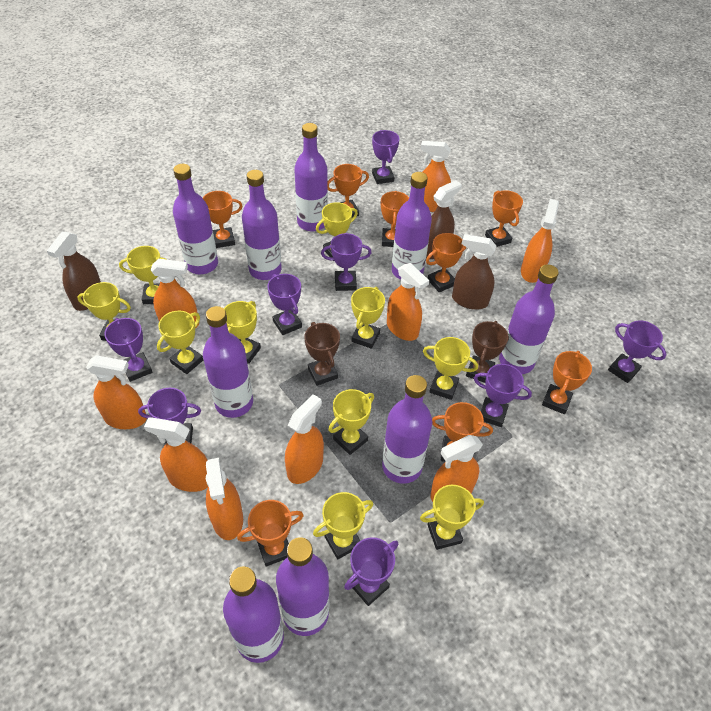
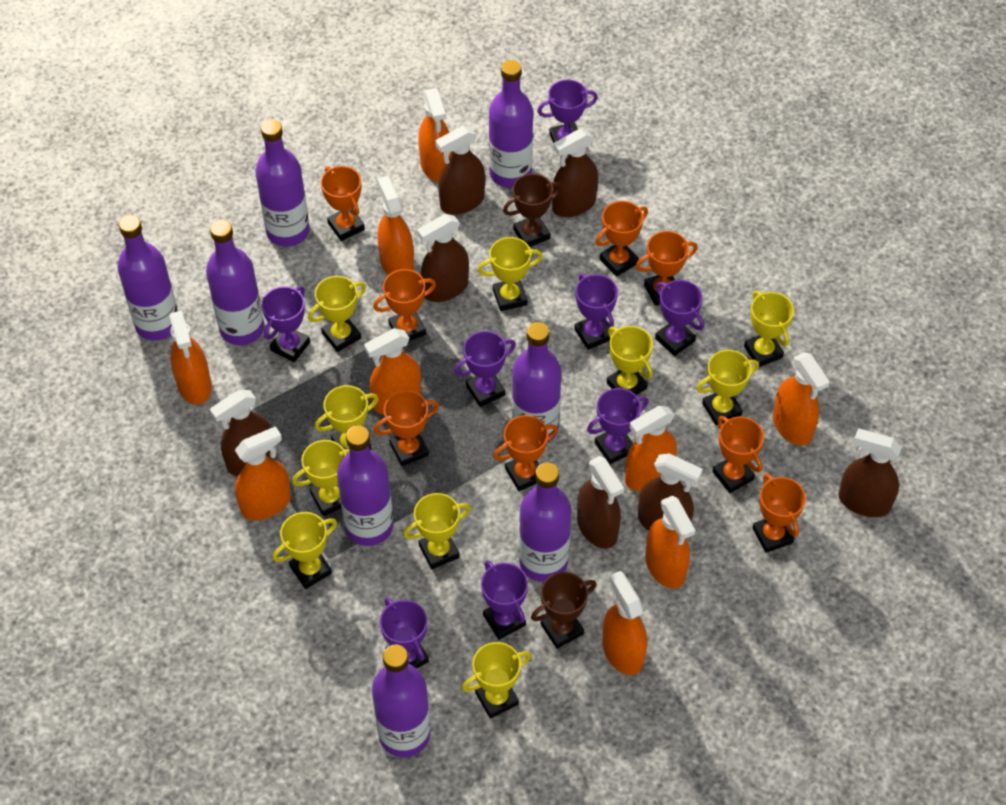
brown spray bottle: [47,231,101,311] [426,180,462,259] [452,234,496,310] = 3 -> [210,390,275,476] [417,214,469,302] [435,126,485,215] [552,129,598,217] [577,456,624,548] [638,453,703,531] [838,429,902,517] = 7
purple bottle: [173,164,218,274] [203,306,253,418] [223,566,284,663] [242,170,282,280] [276,537,329,636] [294,123,328,232] [382,375,432,484] [392,172,432,280] [499,264,559,374] = 9 -> [118,215,178,341] [206,220,265,345] [255,119,310,247] [337,426,393,546] [372,645,430,757] [489,60,533,188] [512,322,562,443] [519,462,572,582] = 8

